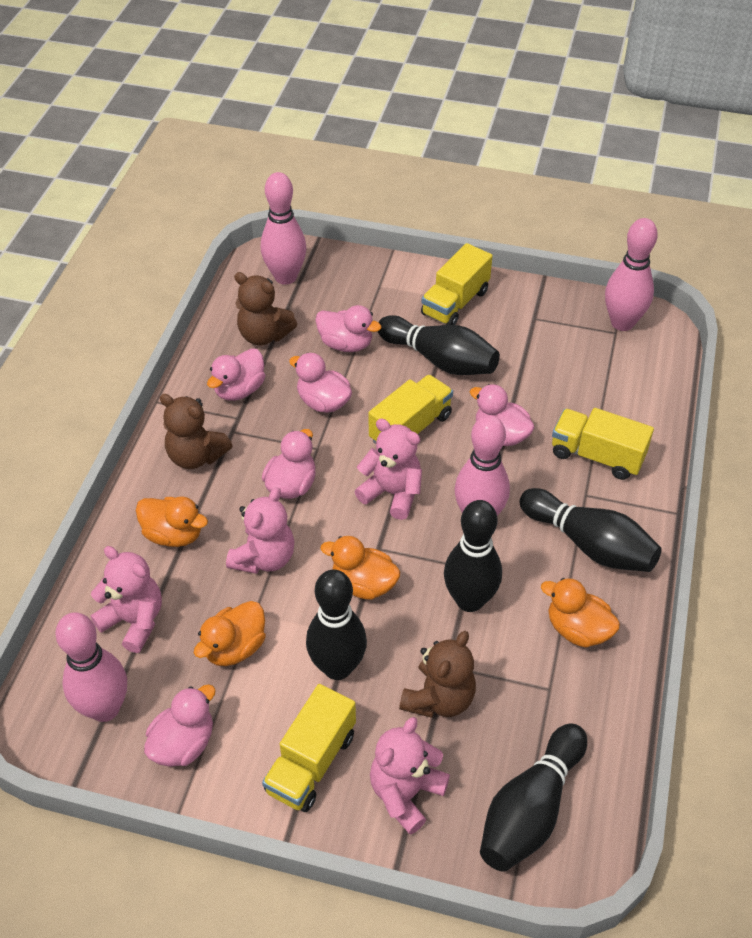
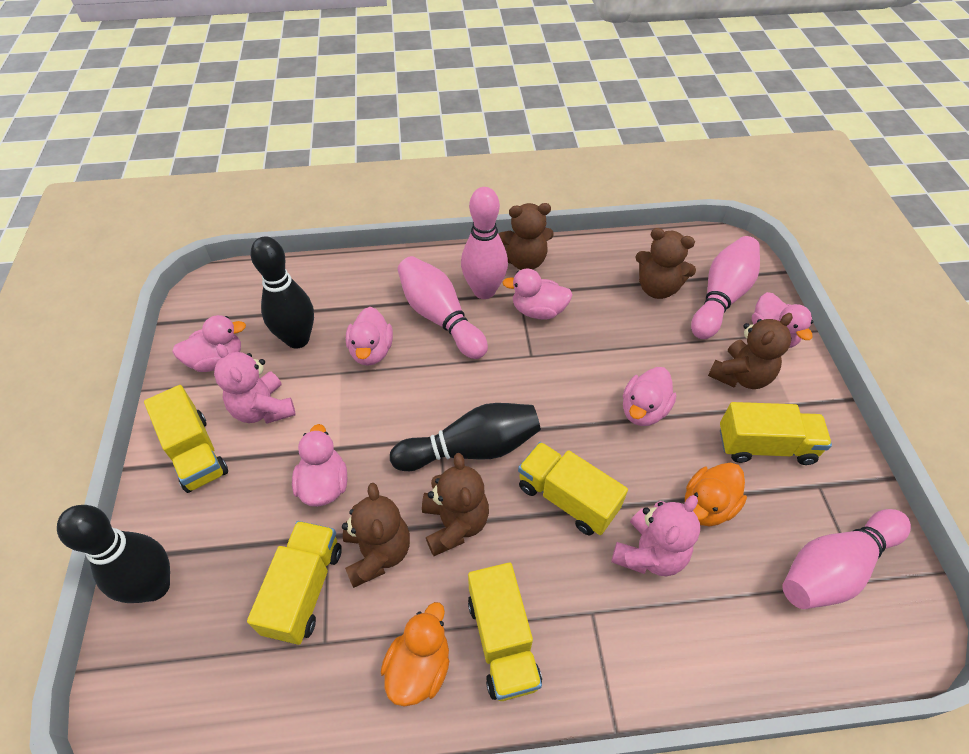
black bowling pin: [306,569,367,680] [378,315,500,375] [444,500,502,612] [480,723,587,872] [519,488,662,572] = 5 -> [57,505,170,603] [251,237,314,349] [390,403,541,471] = 3
brown teddy bear: [160,394,233,469] [234,272,297,346] [399,631,476,718] = 3 -> [342,483,410,588] [422,453,489,556] [498,203,554,270] [635,228,696,299] [708,313,793,389] = 5
orange duck: [136,497,208,547] [194,601,266,666] [321,536,400,600] [541,578,620,648] = 4 -> [381,602,449,707] [685,462,747,526] = 2
pink teddy bear: [90,546,162,653] [226,487,295,574] [354,419,422,520] [370,717,450,835] = 4 -> [214,344,296,424] [611,495,700,576] = 2
yellow truck: [262,684,356,812] [369,375,453,444] [421,243,493,325] [552,408,654,480] = 4 -> [144,385,228,493] [247,521,342,645] [468,562,542,701] [518,442,628,535] [720,402,832,465] = 5

